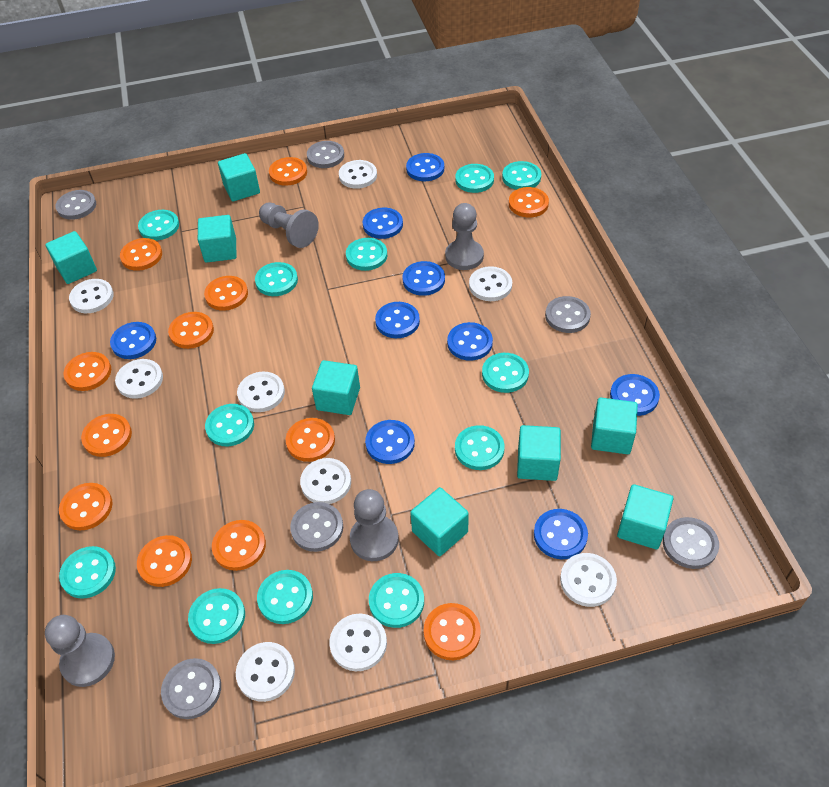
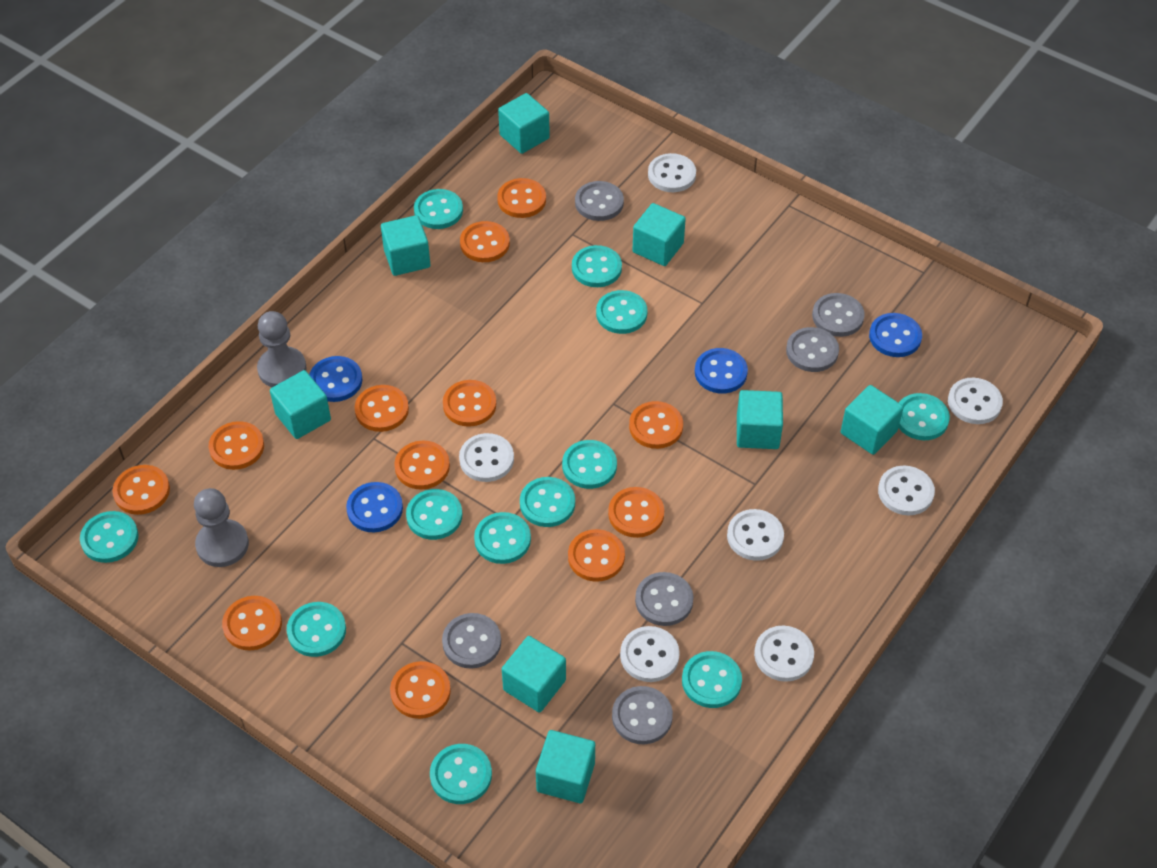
blue button: [110,322,156,359] [362,208,403,239] [365,420,415,464] [375,302,420,338] [402,261,445,296] [406,153,444,181] [447,322,493,361] [534,509,588,559] [610,374,660,416] = 9 -> [309,356,362,402] [346,482,403,532] [695,348,748,394] [869,313,922,357] = 4
grey pawn: [45,615,115,687] [259,203,319,248] [350,489,399,561] [445,203,484,270] = 4 -> [194,488,249,567] [257,311,307,387] = 2
white button: [69,279,114,313] [115,359,163,399] [236,642,295,702] [237,372,285,412] [300,458,351,504] [329,614,387,671] [339,160,377,189] [469,266,512,301] [560,553,617,607] = 9 -> [459,433,514,482] [620,626,680,682] [648,153,696,192] [727,509,784,561] [754,626,814,682] [878,465,935,515] [948,378,1003,424] = 7

